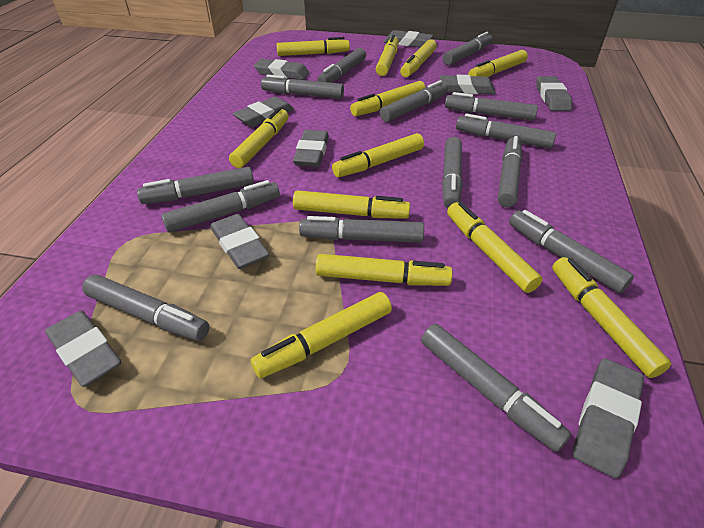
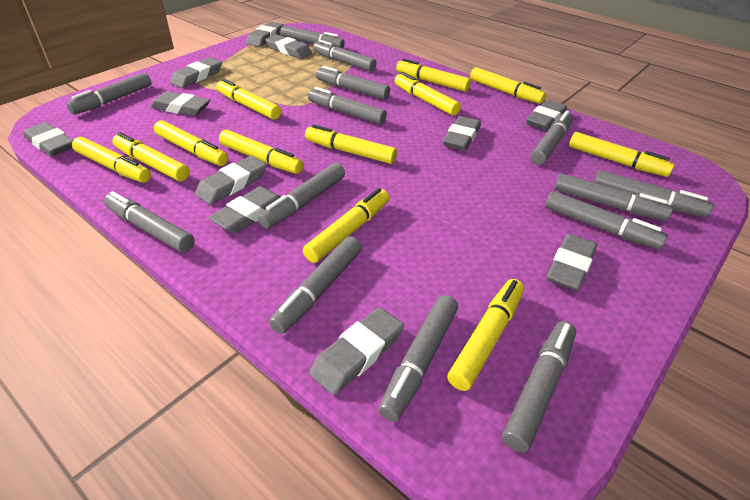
grey eraser: [45,310,121,387] [210,214,270,269] [233,97,294,127] [254,59,309,80] [293,130,329,167] [384,30,433,47] [440,75,496,94] [536,76,572,111] [572,359,644,478] = 9 -> [23,122,73,156] [151,91,210,116] [170,57,222,88] [195,156,267,205] [208,186,281,233] [246,22,284,47] [265,34,312,59] [309,307,404,395] [443,116,481,151] [526,100,567,131] [547,234,597,291] = 11

